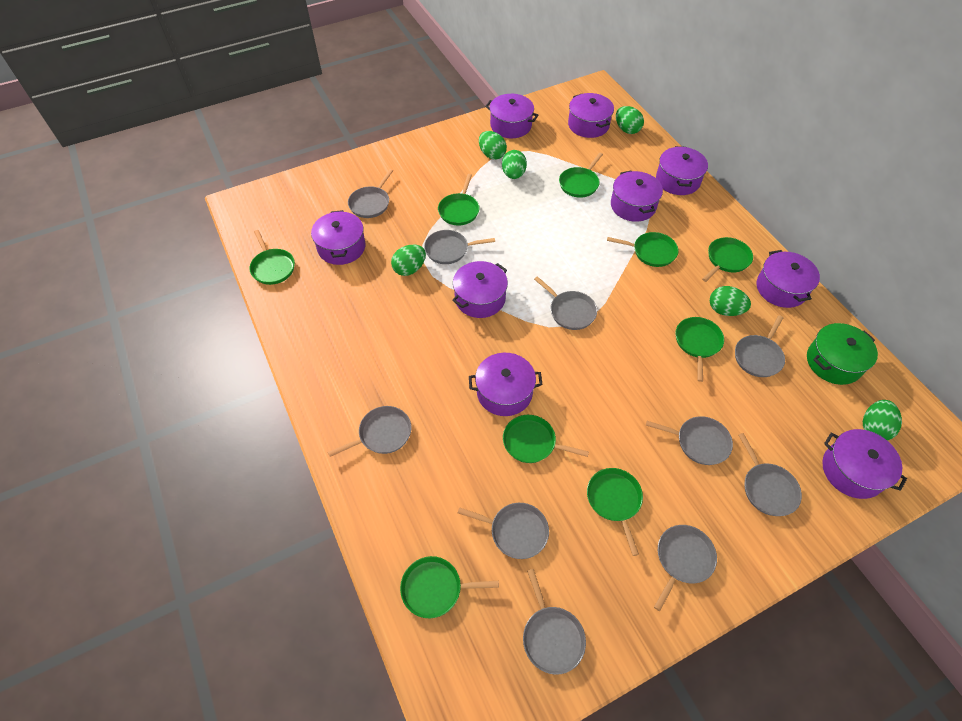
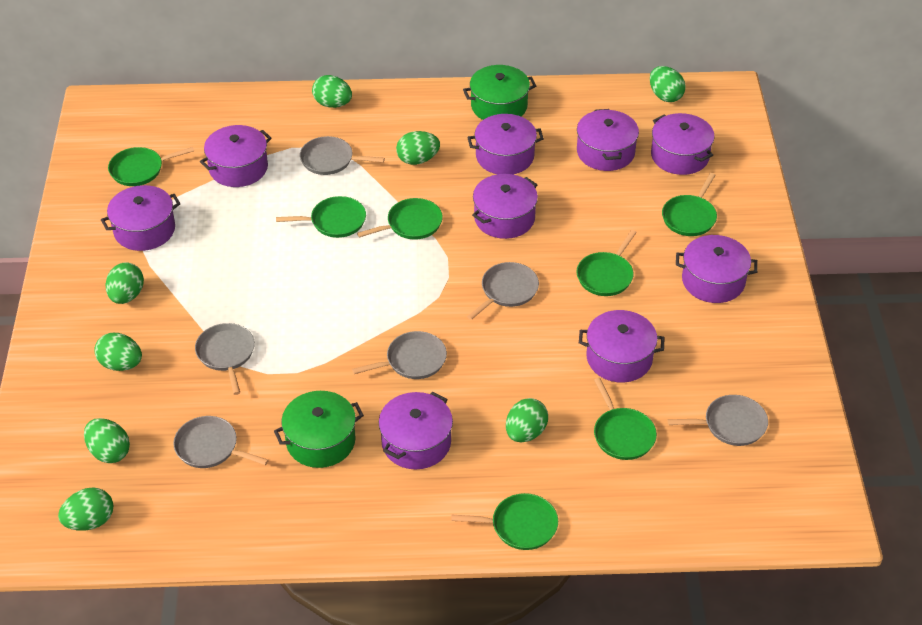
green egg: [391,245,426,276] [479,131,507,160] [502,150,527,179] [616,106,644,134] [710,286,751,316] [863,400,902,440] = 6 -> [58,487,114,531] [84,418,130,463] [94,333,142,371] [106,262,144,304] [312,75,352,108] [396,131,440,165] [506,398,548,443] [650,66,686,102] = 8
green pan: [249,230,295,285] [400,556,499,618] [438,174,480,225] [503,415,589,463] [559,152,603,198] [587,468,643,556] [607,232,679,267] [675,317,724,382] [702,237,753,282] = 9 -> [108,147,194,186] [276,196,366,238] [357,198,443,240] [451,493,558,550] [577,230,637,296] [594,378,657,460] [662,173,717,236] = 7
green pot: [807,323,878,385] = 1 -> [274,391,364,468] [463,65,536,120] = 2
grey pan: [328,406,411,457] [348,169,393,218] [424,230,495,264] [458,503,549,559] [523,569,586,675] [534,276,597,330] [646,416,733,465] [654,525,717,611] [735,315,785,377] [739,433,802,516] = 10 -> [173,416,268,468] [195,323,255,395] [300,136,385,175] [352,331,447,379] [467,262,539,320] [667,395,768,446] = 6

